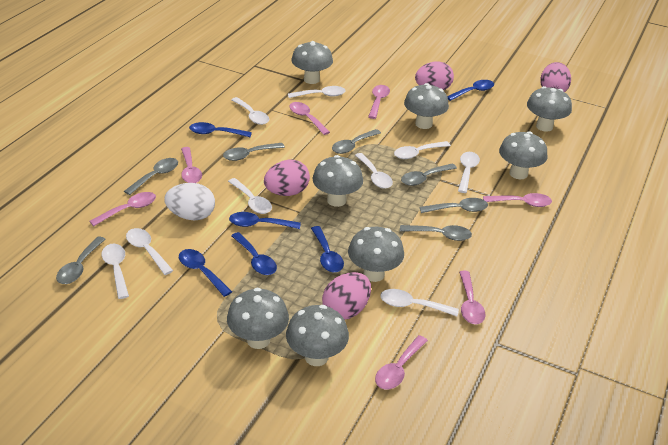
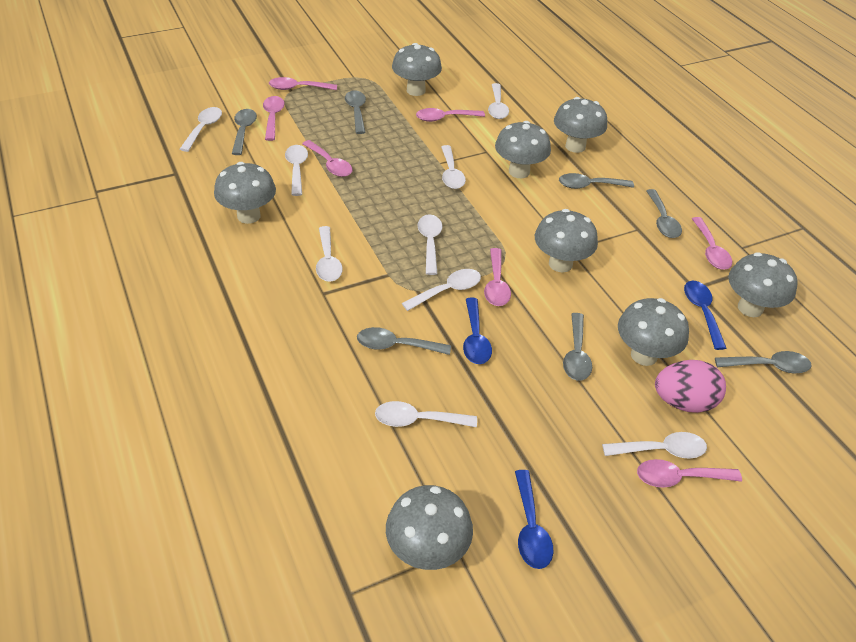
blue spoon: [179,249,232,297] [189,122,252,137] [229,212,301,229] [231,232,277,275] [311,226,344,272] [447,80,494,101] = 6 -> [463,298,492,364] [515,470,554,569] [684,281,727,350] = 3
pink egg: [264,159,310,196] [322,272,371,320] [415,61,454,90] [540,62,571,92] = 4 -> [655,360,726,413] = 1
white egg: [164,183,215,220] = 1 -> none = 0

